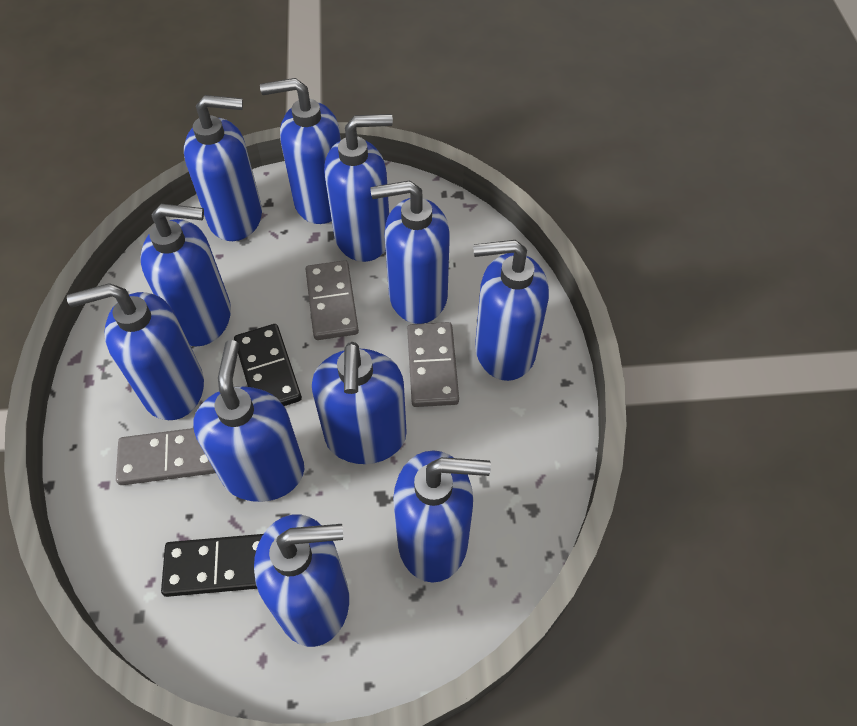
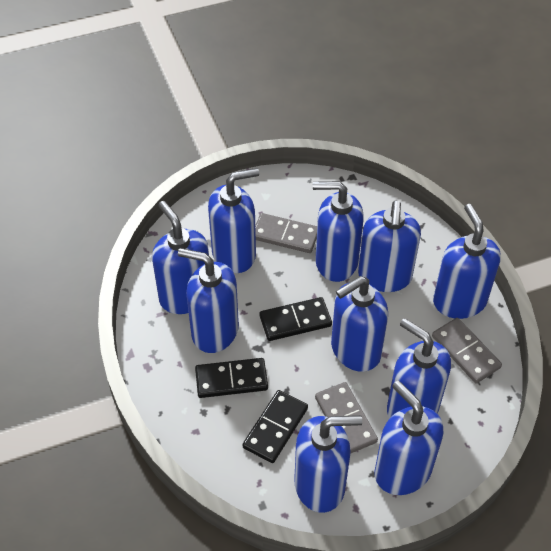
black domino: [161,534,263,597] [234,324,302,406] = 2 -> [195,358,268,398] [242,390,308,463] [260,297,332,341] = 3
blue soap dispenser: [67,283,204,420] [140,204,231,346] [184,95,262,241] [193,340,304,502] [254,514,349,647] [260,78,341,224] [312,342,407,464] [324,114,393,262] [370,180,450,324] [393,450,491,582] [473,240,549,381] = 11 -> [152,201,209,314] [178,248,239,353] [208,168,259,273] [294,415,362,513] [313,181,364,282] [331,276,388,372] [358,200,421,292] [375,381,443,495] [387,318,451,419] [433,204,501,319] = 10

